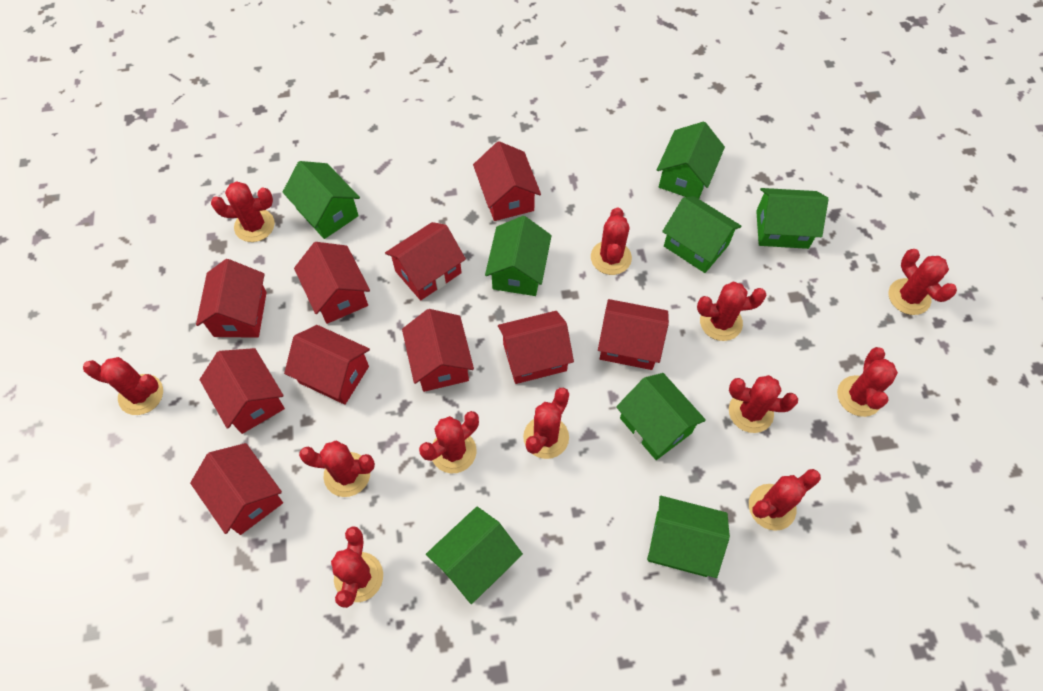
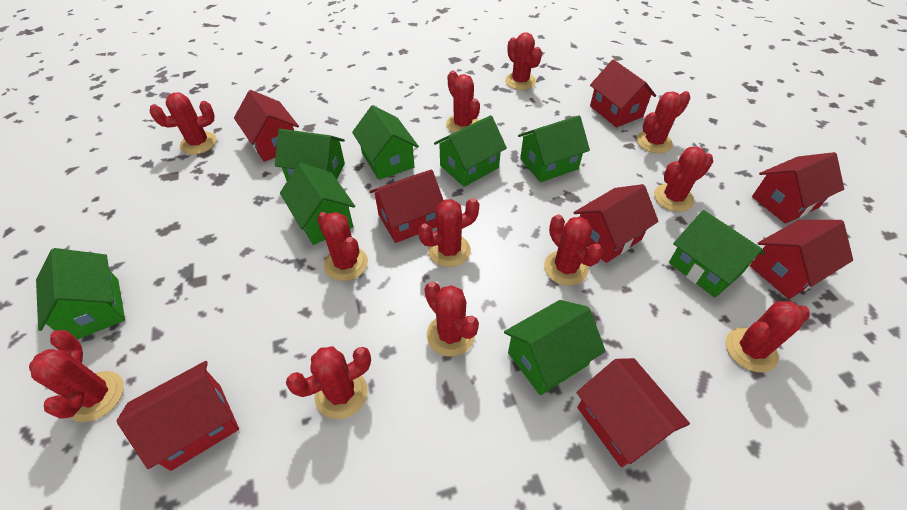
red house: [190,443,283,535] [196,259,267,338] [200,348,285,434] [284,325,370,405] [294,242,370,324] [385,222,466,300] [402,309,474,392] [473,141,541,221] [498,311,574,384] [598,299,669,370] = 10 -> [116,361,239,471] [234,90,299,162] [370,169,443,243] [574,184,659,263] [577,358,690,467] [590,59,656,127] [750,220,853,299] [752,152,844,224] = 8

